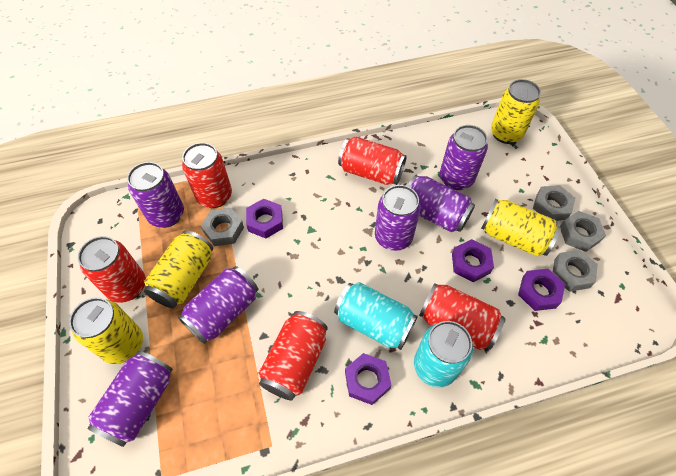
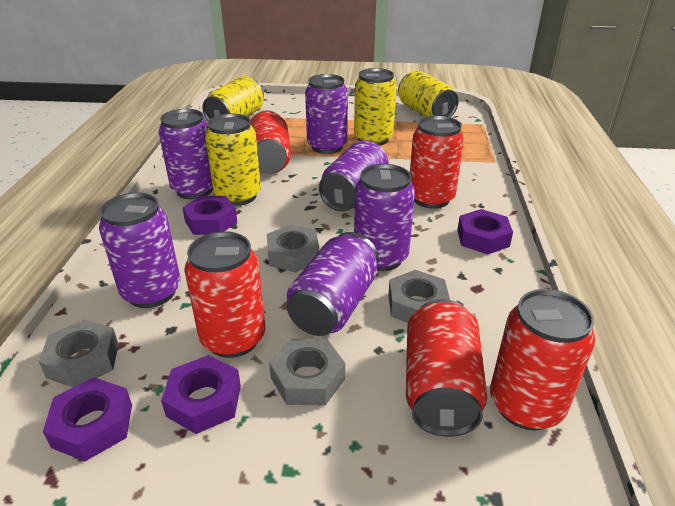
turquoise can: [334,282,418,350] [414,321,473,387] = 2 -> none = 0

